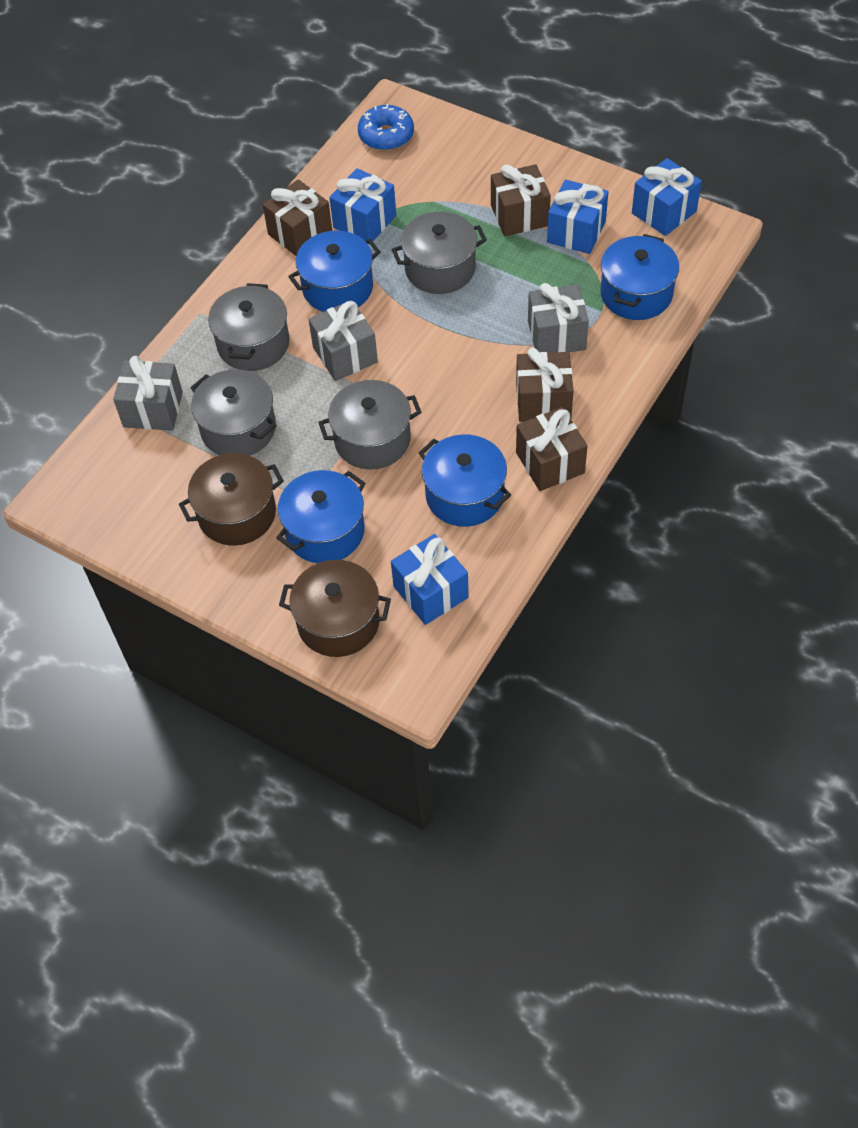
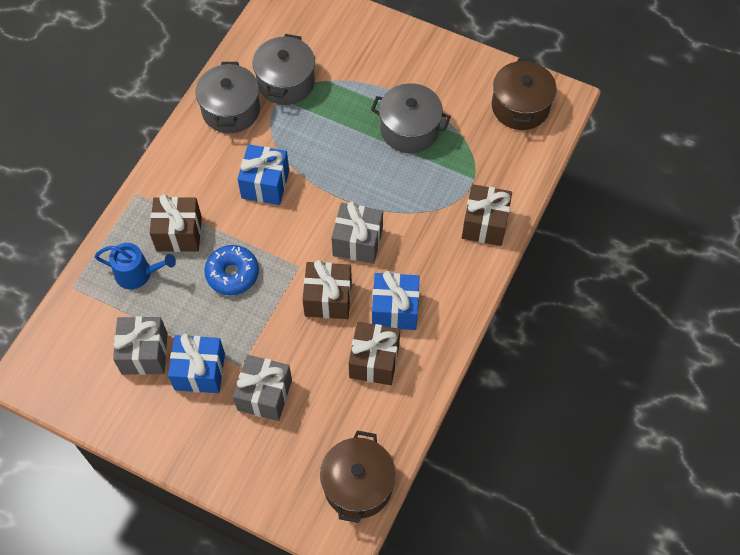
blue gift: [329,168,396,245] [391,534,469,625] [547,180,609,254] [632,158,702,236] = 4 -> [168,334,225,393] [238,144,289,205] [372,271,420,330] = 3
blue pot: [276,470,365,563] [288,231,381,312] [419,434,511,527] [600,234,679,320] = 4 -> none = 0
blue watering can: none = 0 -> [95,243,176,289] = 1
grey pot: [191,369,277,456] [208,283,290,371] [318,380,422,469] [392,211,487,294] = 4 -> [195,62,260,133] [253,34,315,105] [371,83,451,153] = 3

